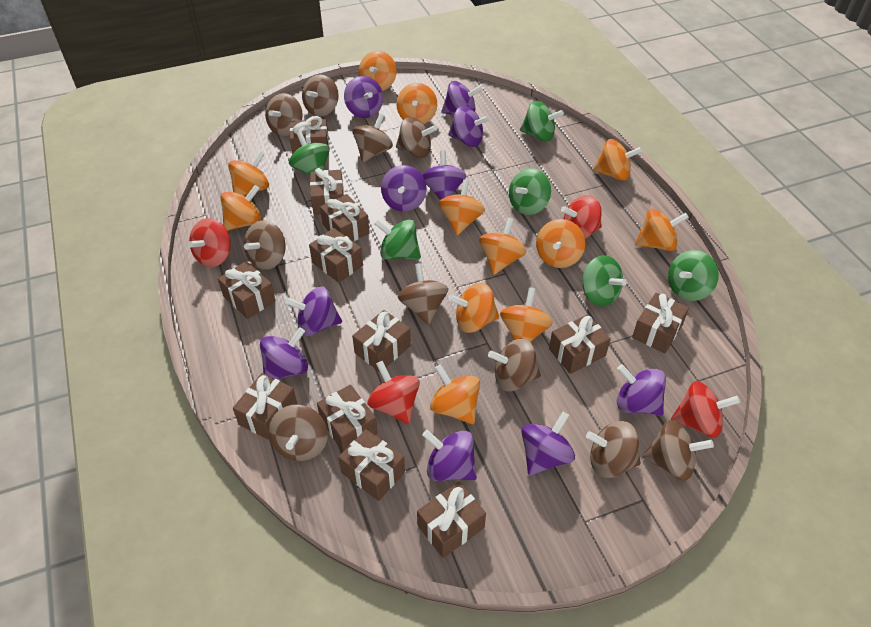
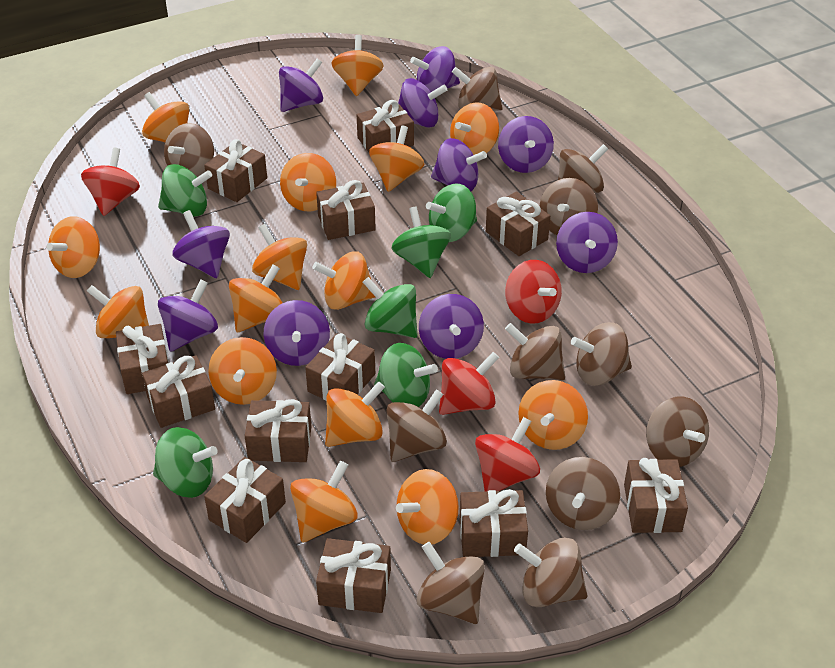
brown spinning top: [244,220,286,270] [265,93,303,136] [269,405,328,461] [302,75,339,117] [353,114,393,163] [396,117,437,158] [398,263,449,325] [488,339,541,391] [586,421,641,478] [642,420,714,481] = 10 -> [164,123,214,177] [386,389,447,462] [416,542,485,624] [452,67,503,111] [505,323,565,381] [514,538,588,607] [540,178,598,235] [546,457,620,530] [558,144,608,193] [571,322,632,386] [646,397,709,467] = 11
orange spinning top: [221,185,262,231] [228,151,269,196] [359,51,397,91] [396,83,437,124] [430,364,480,424] [439,179,485,235] [449,283,499,333] [479,218,526,275] [500,287,553,342] [536,219,585,268] [593,139,642,181] [635,209,689,251] = 12 -> [46,216,100,278] [87,285,149,338] [142,92,189,142] [208,337,277,405] [229,264,283,332] [252,224,307,290] [280,153,336,211] [290,460,358,543] [312,251,376,310] [325,381,385,447] [332,35,384,96] [369,126,425,192] [396,469,459,544] [450,102,499,155] [518,380,588,450] = 15

